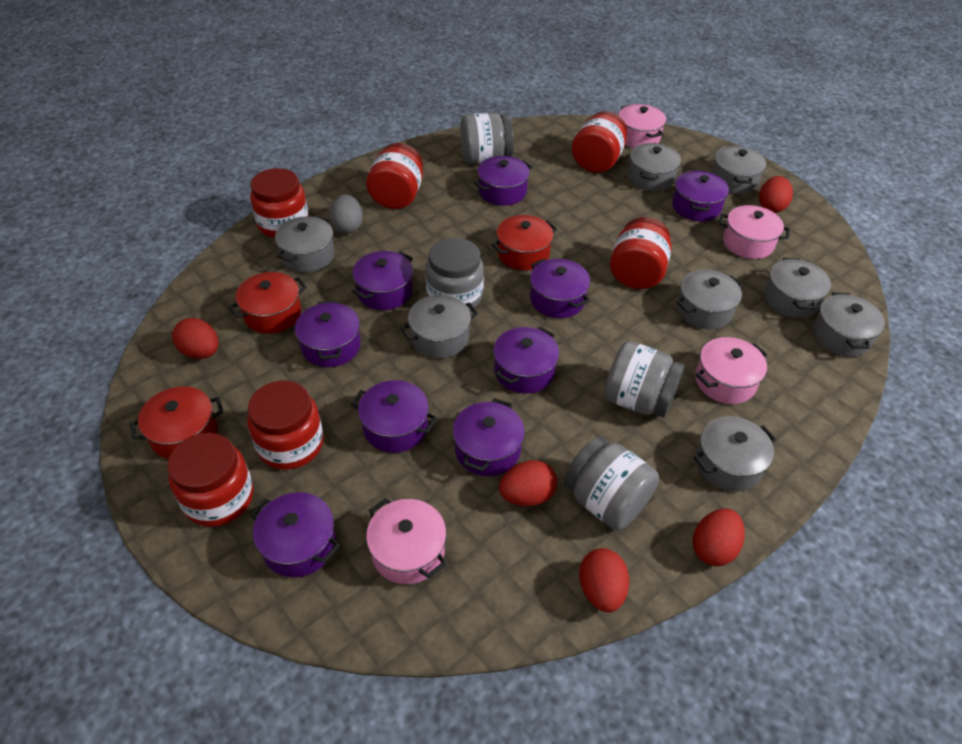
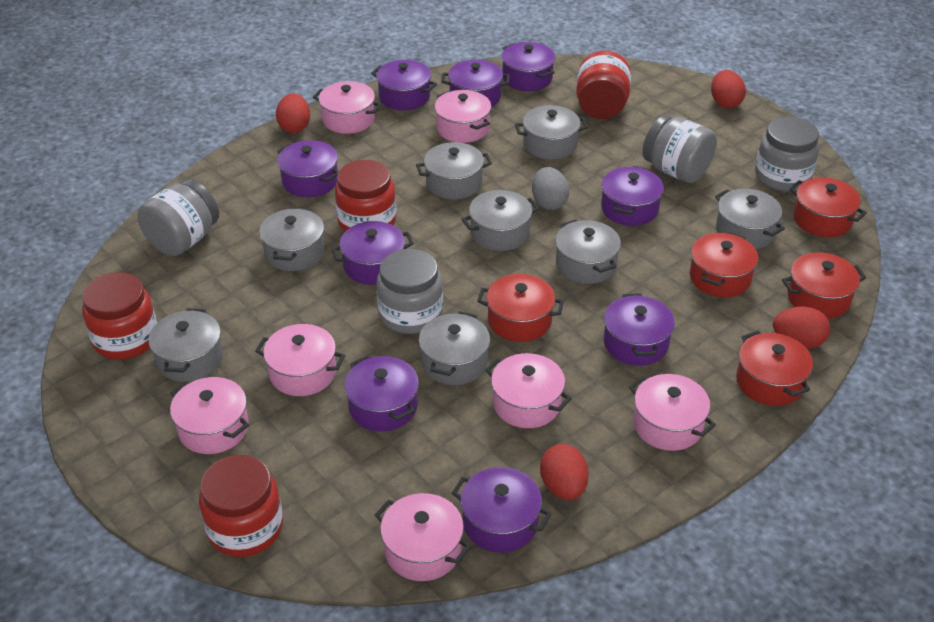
pink pot: [366,498,447,584] [618,104,666,148] [695,337,768,404] [719,205,790,259] = 4 -> [170,377,249,454] [255,324,345,396] [313,81,382,134] [375,493,471,581] [435,90,491,143] [485,353,572,428] [629,374,716,451] = 7
red egg: [172,318,219,359] [499,460,557,506] [579,548,629,612] [693,508,745,566] [759,176,793,213] = 5 -> [276,93,310,133] [540,444,589,500] [711,70,746,108] [773,307,830,349] = 4
red jar: [167,433,254,527] [247,381,324,470] [250,168,309,238] [366,143,423,209] [572,111,627,173] [610,217,671,289] = 6 -> [82,272,157,360] [199,455,283,557] [335,160,396,232] [576,51,631,119] = 4
red pot: [130,386,223,459] [229,272,307,334] [492,215,557,270] = 3 -> [477,274,564,342] [690,232,758,297] [736,331,813,406] [782,252,866,319] [789,177,867,237] = 5

